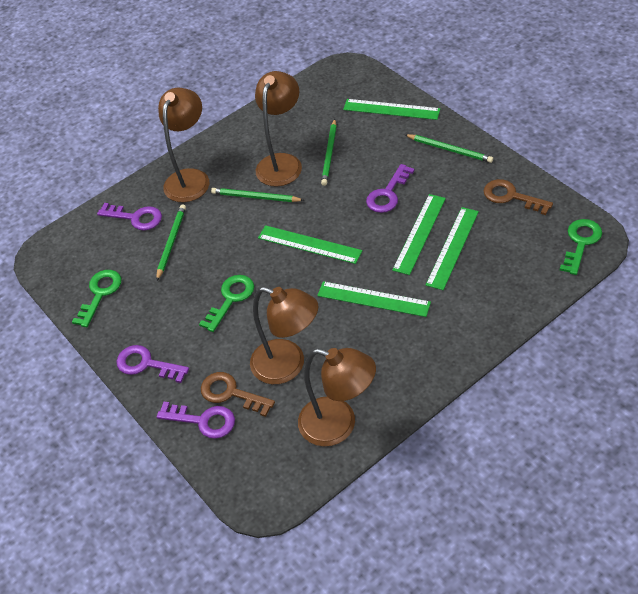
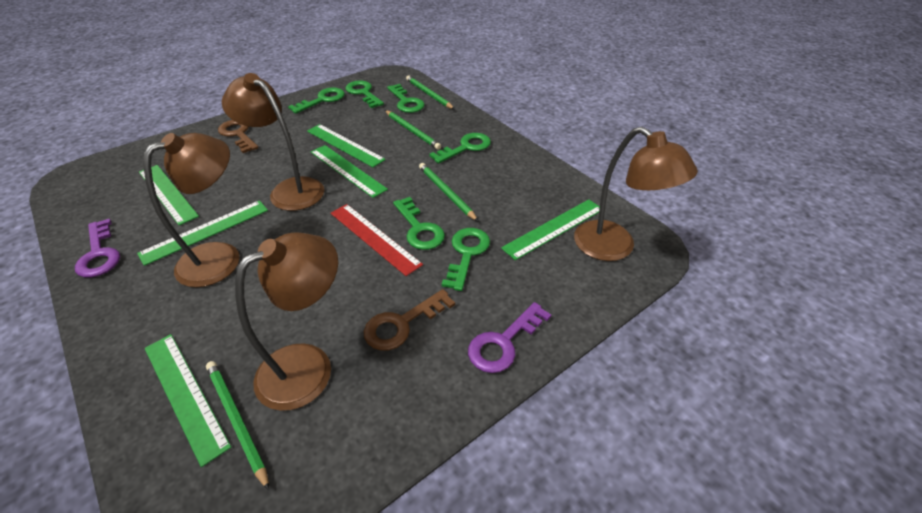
green key: [72,270,121,327] [199,275,254,332] [560,219,602,275] = 3 -> [288,87,345,114] [345,80,384,108] [387,84,425,113] [393,197,445,250] [429,133,491,164] [442,228,490,291] = 6
green ruler: [258,225,362,264] [317,281,431,317] [343,99,440,120] [392,194,446,275] [426,207,479,290] = 5 -> [137,200,268,266] [139,165,199,226] [145,334,231,467] [307,124,386,167] [311,145,388,198] [501,199,600,260] = 6
purple key: [97,203,162,230] [116,345,189,383] [157,402,235,439] [366,164,415,213] = 4 -> [75,219,120,278] [468,302,551,373] = 2
red ruler: none = 0 -> [331,204,423,276] = 1

